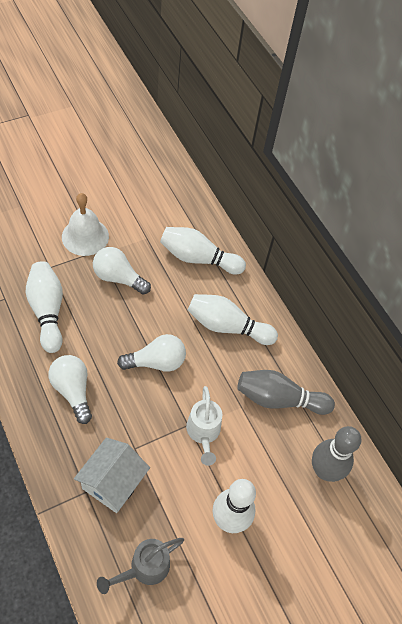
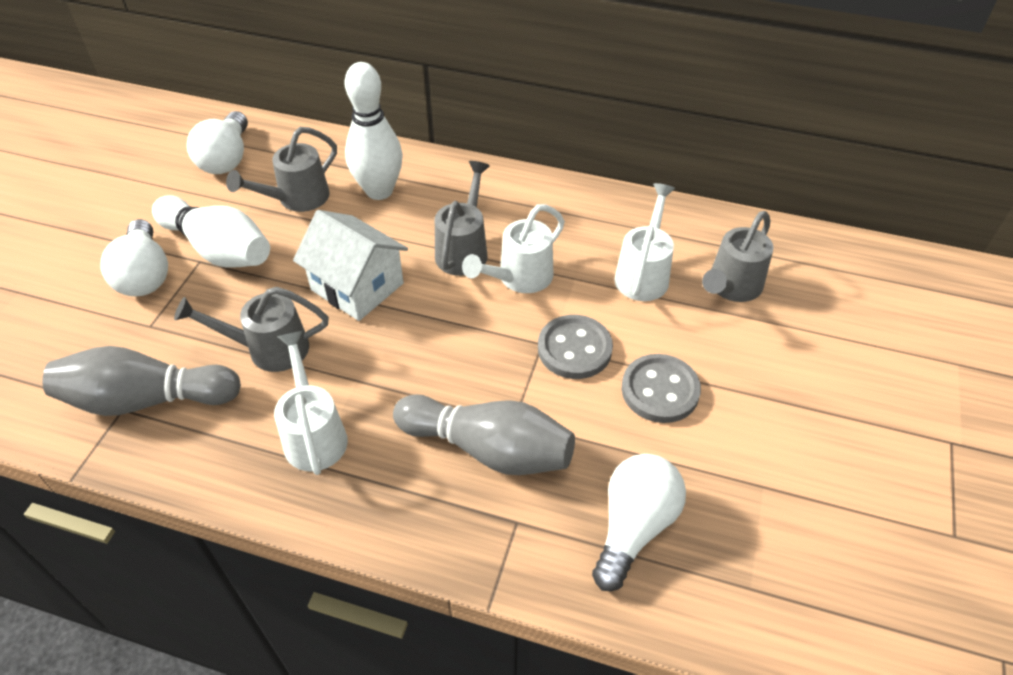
grey button: none = 0 -> [538,315,613,379] [622,354,701,423] = 2
grey watering can: [97,538,184,594] = 1 -> [174,287,329,372] [226,127,337,212] [435,161,490,276] [702,211,773,302] = 4
white bell: [62,193,109,256] = 1 -> none = 0
white bowling pin: [25,261,63,353] [160,227,246,275] [188,294,278,345] [212,479,256,533] = 4 -> [152,195,270,268] [345,62,403,200] = 2
white watering can: [186,386,222,466] = 1 -> [274,331,348,475] [462,204,565,293] [614,183,675,301] = 3

